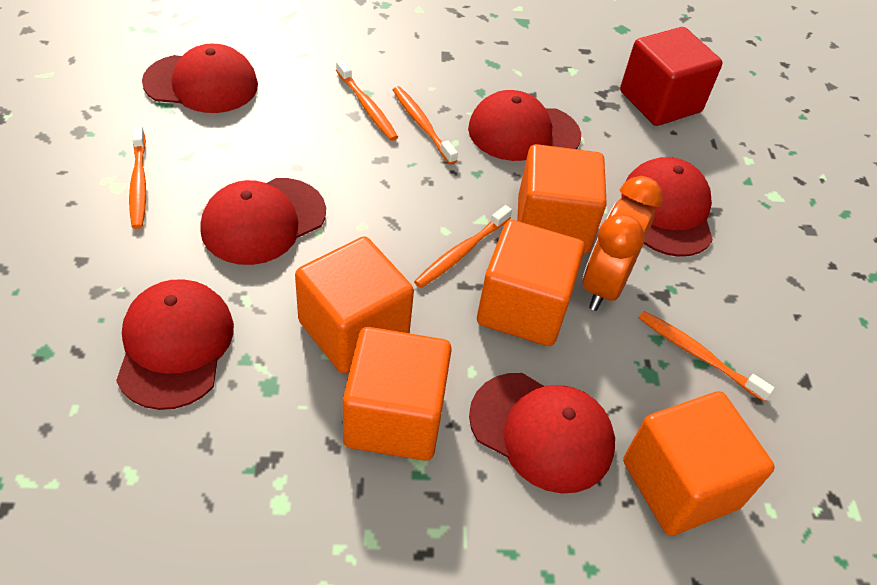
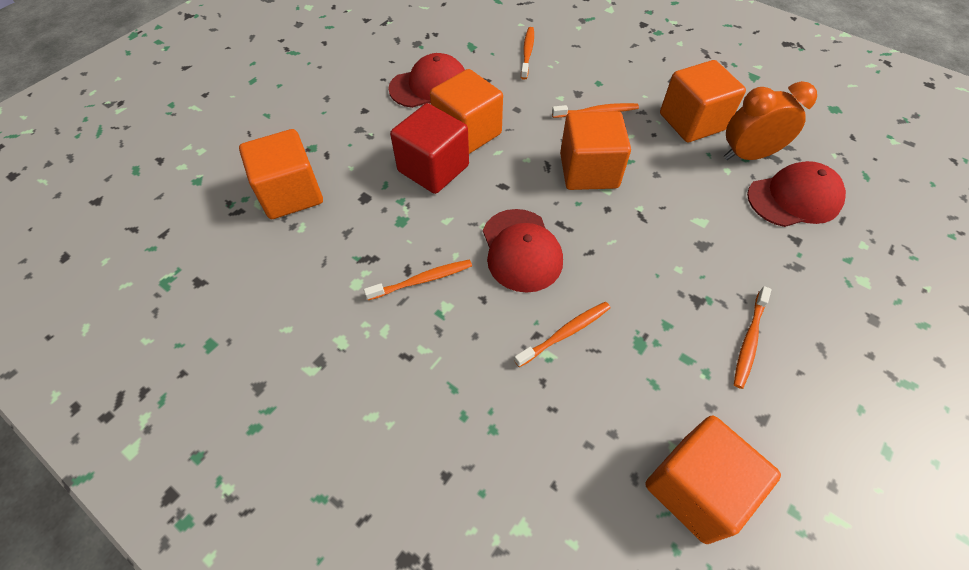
red cap: [116,279,234,410] [142,44,258,113] [200,178,326,265] [468,90,581,161] [469,373,615,493] [622,157,713,257] = 6 -> [388,53,465,108] [483,209,563,293] [747,161,846,227] = 3

